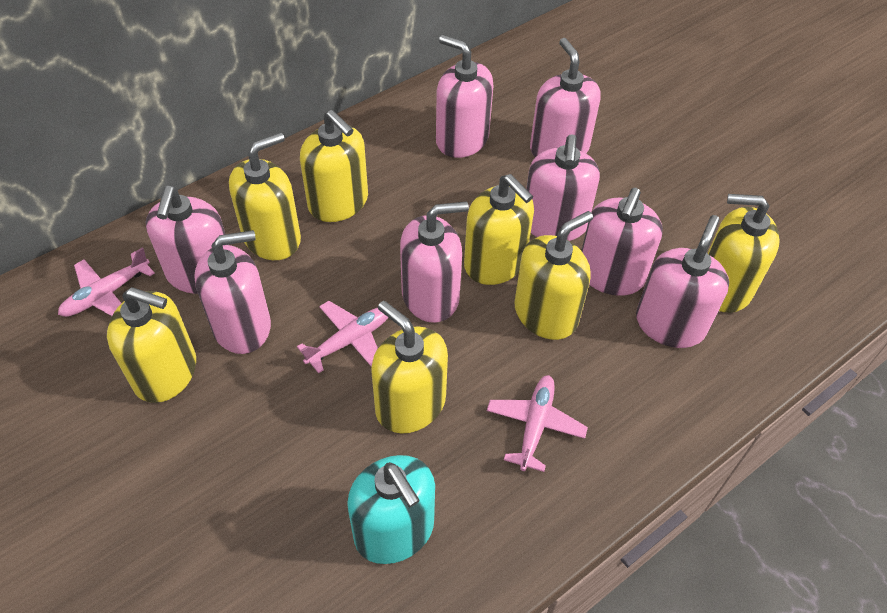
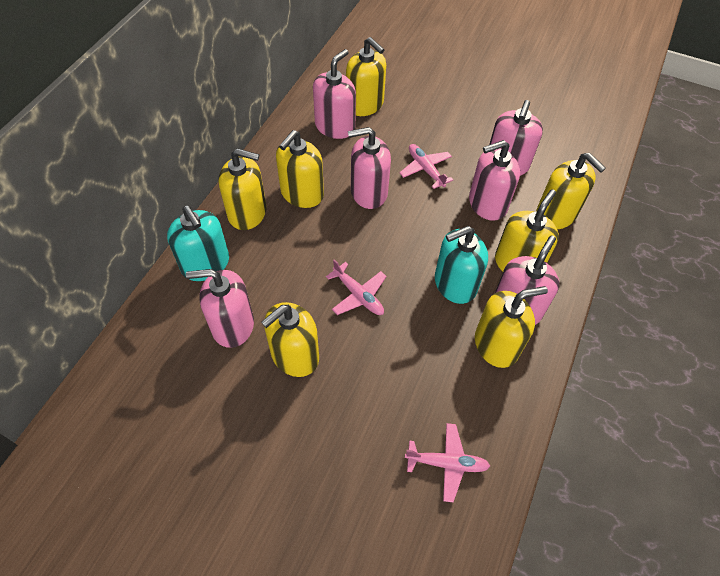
pink soap dispenser: [146,186,225,294] [194,230,271,354] [400,201,469,323] [436,35,494,158] [526,134,600,241] [530,38,600,157] [581,188,663,296] [636,215,729,348] = 8 -> [186,269,254,348] [313,49,356,139] [348,127,391,209] [469,140,520,221] [489,100,543,176] [495,235,559,325] = 6
turquoise soap dispenser: [347,455,435,564] = 1 -> [167,206,229,281] [435,226,488,304] = 2

